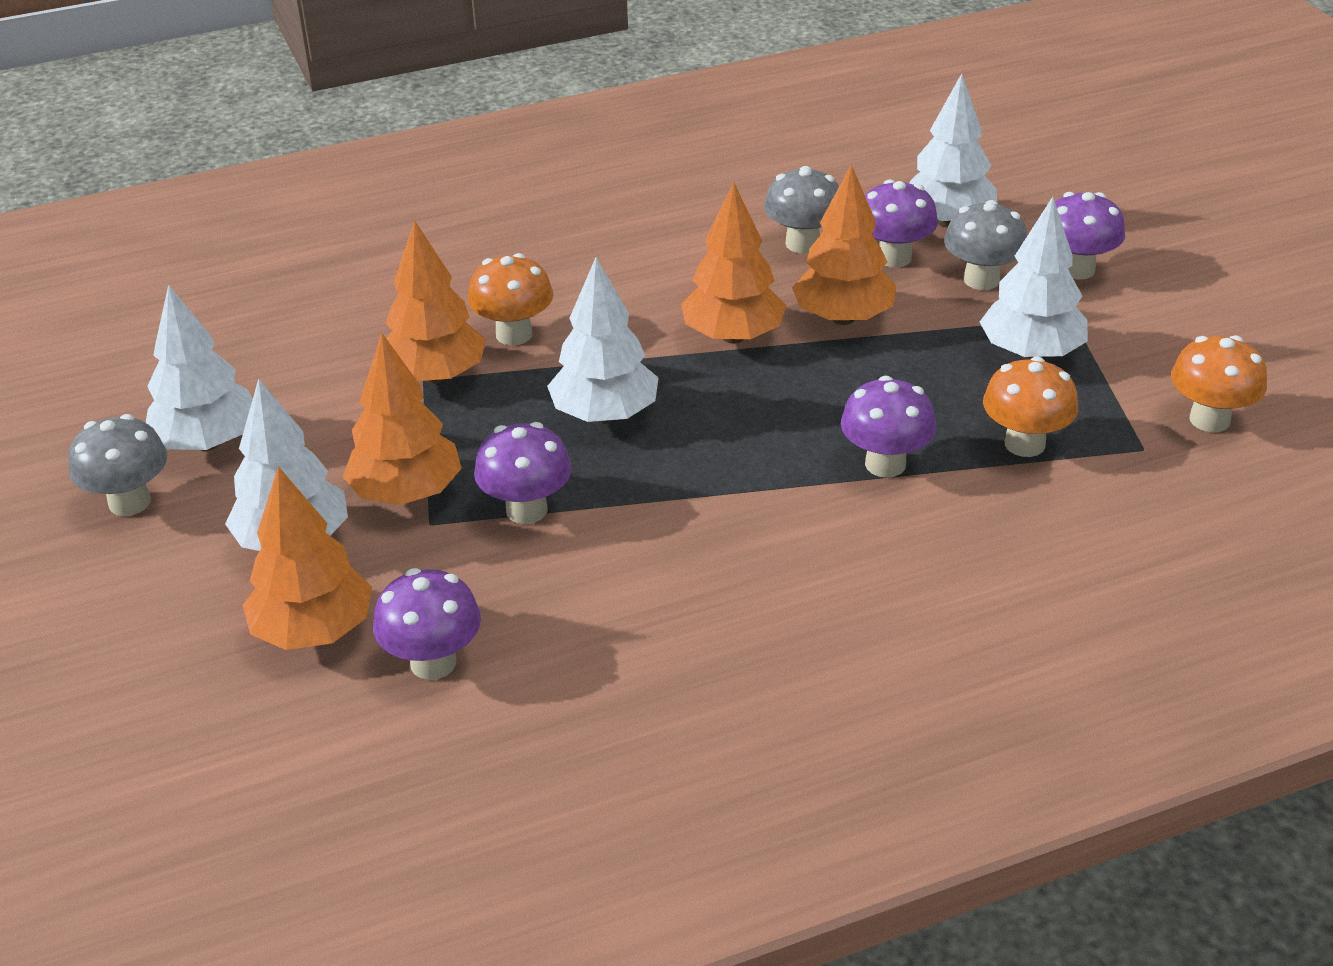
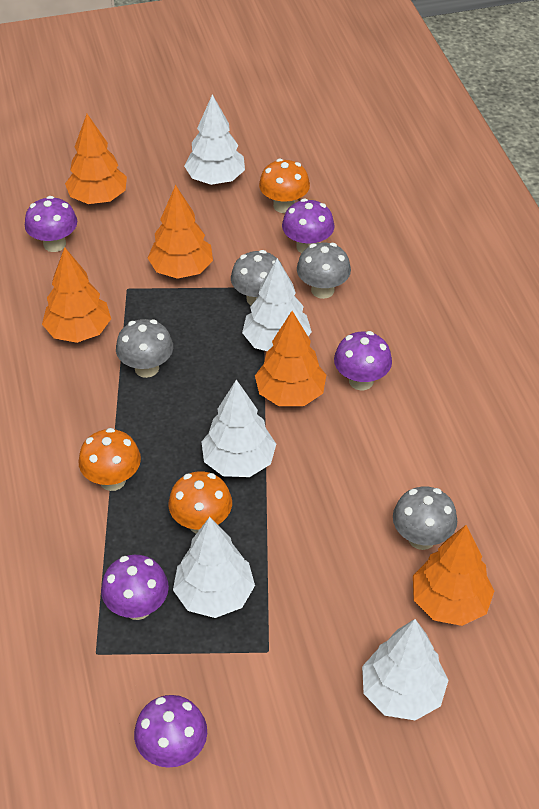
grey mushroom: [68,414,167,516] [764,166,839,253] [944,200,1027,290] = 3 -> [116,319,173,378] [231,250,282,305] [297,242,351,299] [393,486,457,550] = 4

